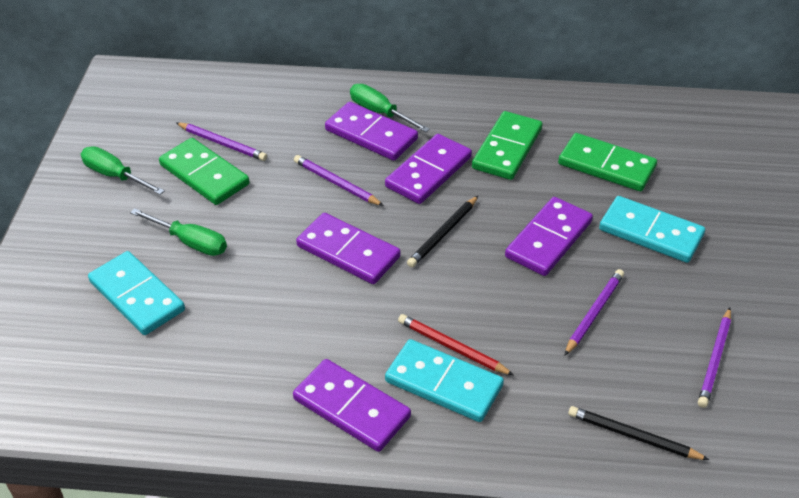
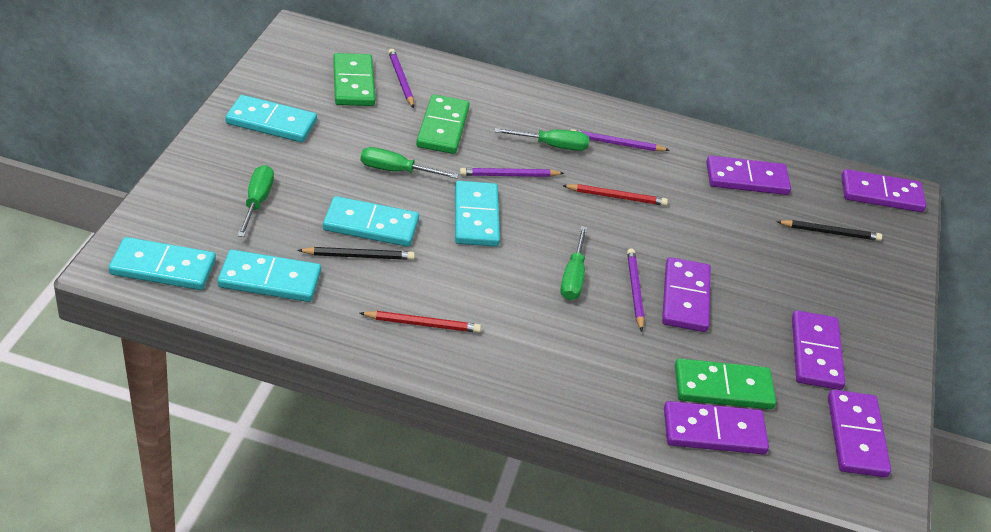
green screwdriver: [81,146,165,195] [130,208,227,256] [350,84,430,132] = 3 -> [237,165,274,237] [361,147,459,179] [495,128,589,151] [560,226,587,300] = 4
purple domino: [293,359,411,452] [296,213,400,284] [325,102,418,161] [385,134,472,204] [505,197,593,276] = 5 -> [662,257,711,332] [664,401,769,454] [706,156,791,195] [792,310,845,390] [828,389,891,478] [841,169,926,212] = 6
red pencil: [398,314,514,375] = 1 -> [360,311,481,333] [562,184,668,206] = 2
turquoise domino: [88,251,185,335] [385,339,504,422] [599,196,705,263] = 3 -> [109,237,216,290] [218,250,321,302] [225,95,317,142] [323,196,419,247] [455,181,500,247] = 5

